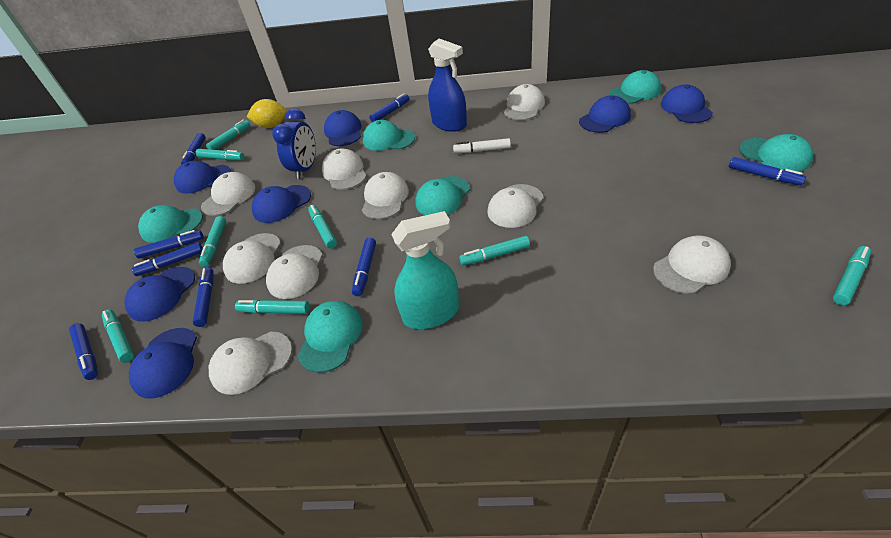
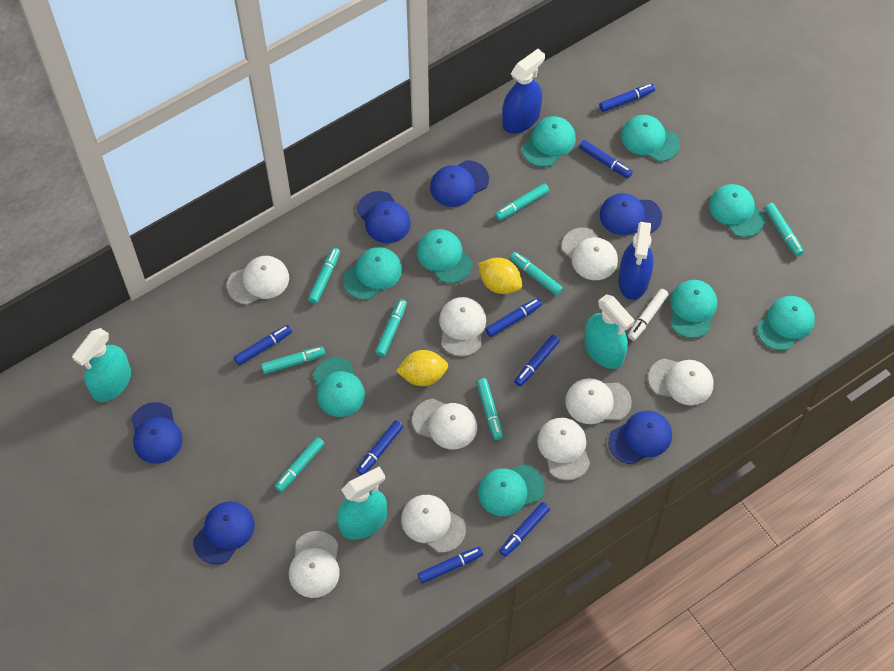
blue cap: [125,267,195,322] [129,328,197,399] [174,161,231,194] [252,185,311,223] [324,110,362,146] [579,95,631,133] [661,84,713,123] = 7 -> [131,402,183,464] [193,501,255,565] [357,191,411,243] [430,160,489,207] [600,193,662,235] [608,411,672,464] = 6
blue clock: [272,108,316,179] = 1 -> none = 0
blue spray bottle: [428,39,467,132] = 1 -> [502,49,545,134] [618,222,653,300] = 2
turquoise cap: [138,205,203,243] [297,301,363,373] [363,120,415,151] [416,176,470,215] [610,70,661,104] [739,134,813,172] = 6 -> [313,357,365,417] [343,247,402,300] [417,229,472,283] [478,464,545,516] [522,116,576,167] [621,115,680,162] [670,280,717,338] [709,184,765,237] [757,296,815,351] = 9
turquoise spray bottle: [391,211,459,329] = 1 -> [72,328,131,402] [337,466,387,540] [584,294,635,369] = 3
yellow lemon: [247,99,287,128] = 1 -> [396,350,448,386] [478,258,522,294] = 2

